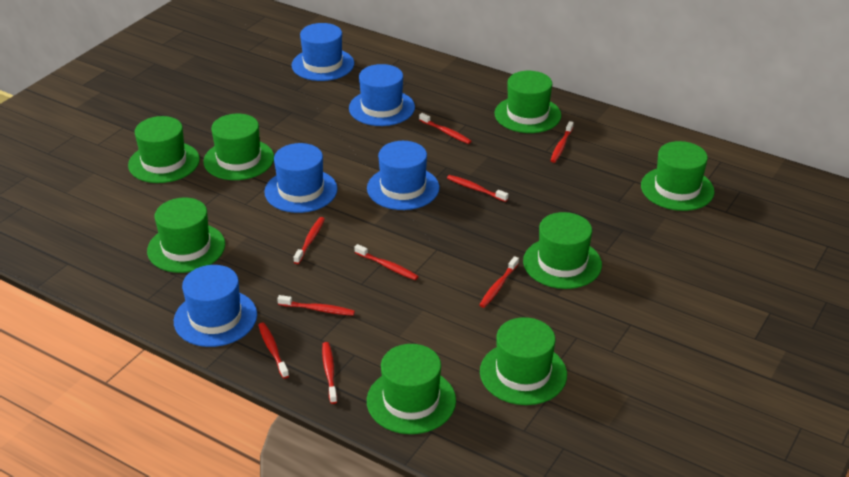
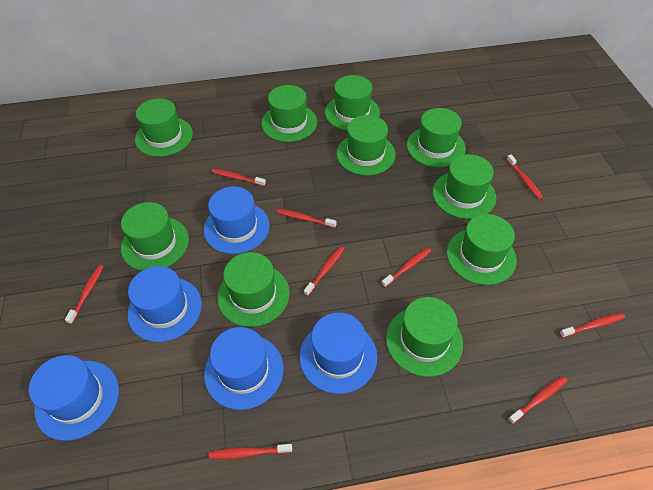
green hat: [128,116,200,183] [147,198,225,273] [203,114,274,180] [367,344,456,434] [480,317,567,405] [495,71,561,133] [523,212,602,289] [641,141,714,211] = 8 -> [121,202,189,271] [135,98,193,157] [217,252,290,327] [261,85,317,142] [325,75,380,131] [336,115,396,176] [386,297,463,377] [407,108,466,168] [433,154,496,219] [447,214,517,285] = 10

